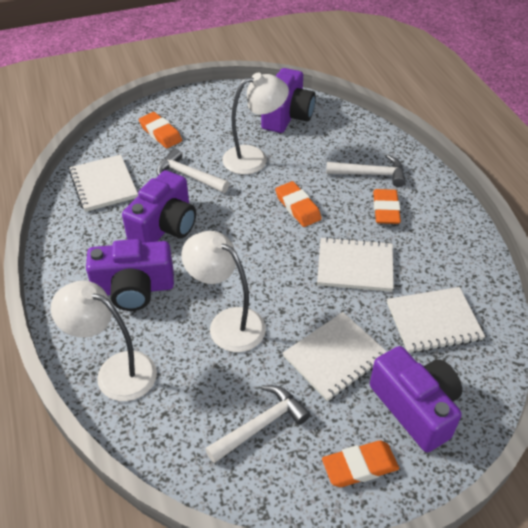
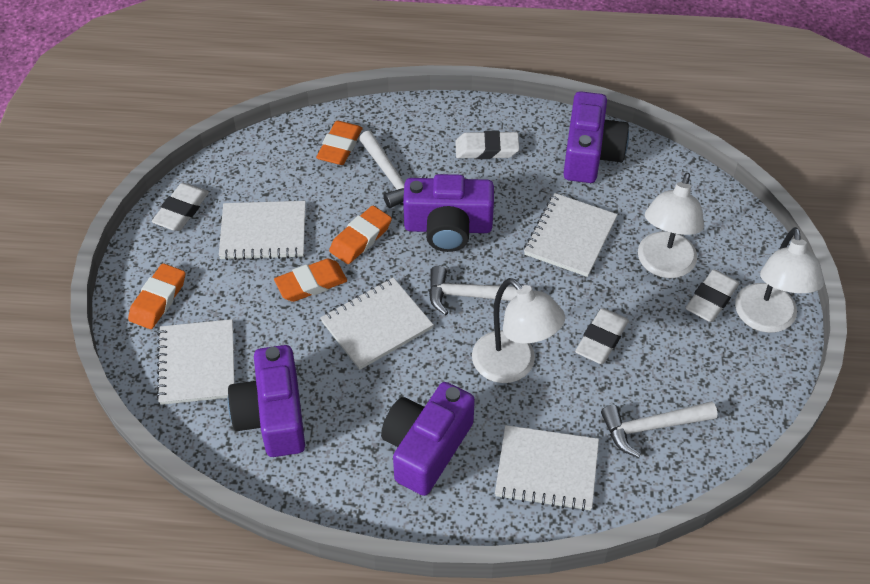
white eraser: none = 0 -> [152,183,209,231] [455,131,519,159] [575,308,629,364] [685,269,740,322] = 4
white notebook: [69,154,138,212] [283,312,387,401] [317,237,394,292] [387,287,485,353] = 4 -> [156,319,235,405] [219,201,306,260] [320,277,433,370] [495,425,599,511] [524,193,618,277] = 5

